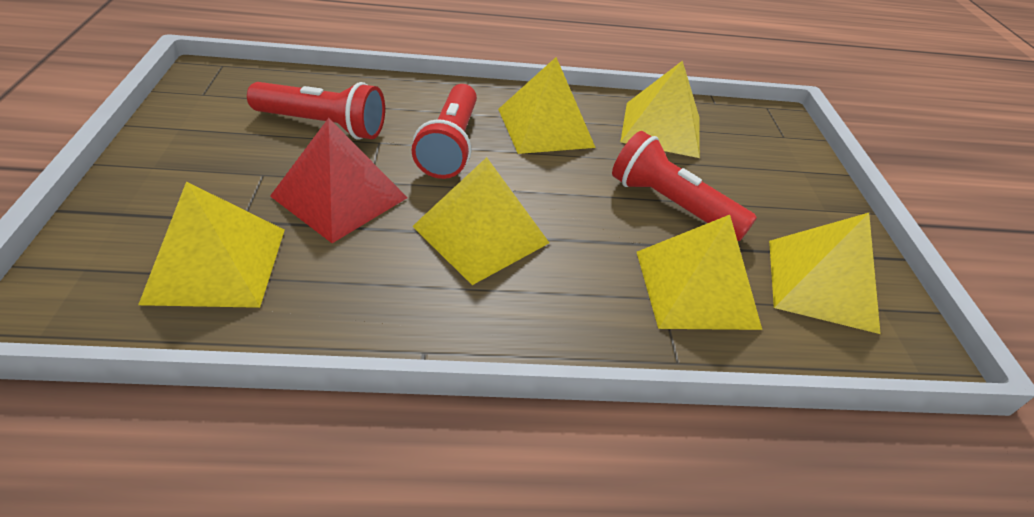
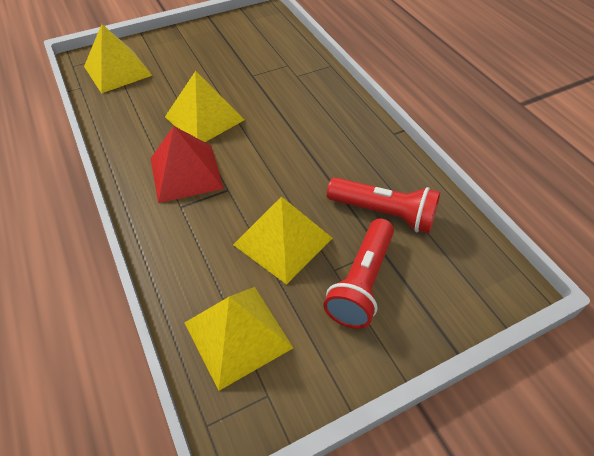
red flashlight: [247,82,385,139] [412,84,477,179] [612,131,757,241] = 3 -> [323,219,394,329] [327,177,440,234] = 2
yellow pyramid: [138,182,285,308] [412,157,549,285] [498,57,596,154] [621,60,700,158] [637,215,762,330] [769,213,881,334] = 6 -> [84,24,153,93] [165,71,245,142] [184,287,293,391] [233,196,333,285] = 4

